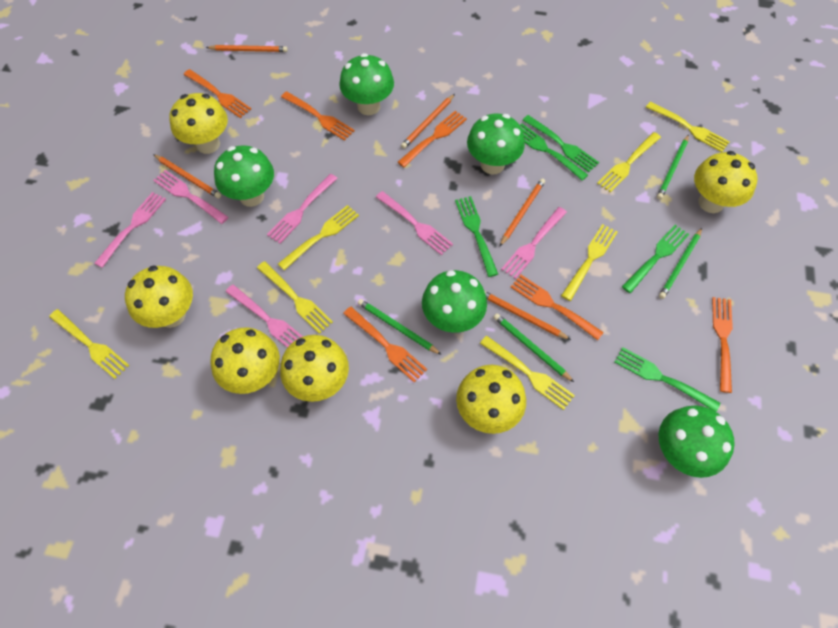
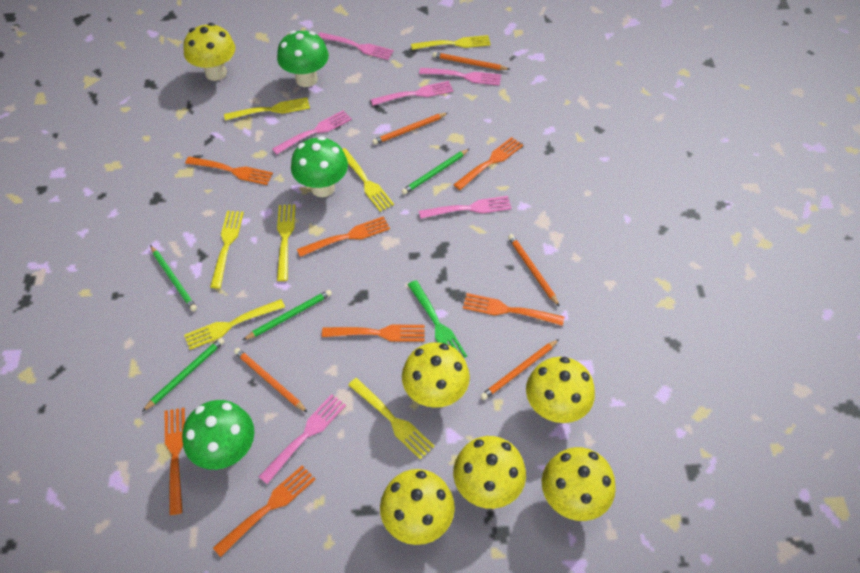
green fork: [455,196,498,277] [520,124,588,181] [523,115,599,172] [615,347,720,412] [622,225,689,293] = 5 -> [408,280,467,358] = 1
green mushroom: [214,145,274,207] [339,53,394,115] [422,270,487,333] [467,113,525,174] [659,405,735,478] = 5 -> [182,400,254,470] [277,30,329,87] [291,136,348,197] = 3
orange fork: [184,69,251,118] [281,91,355,141] [343,307,427,382] [398,111,467,167] [511,275,604,340] [712,297,733,393] = 6 -> [165,408,185,515] [185,157,273,185] [213,465,316,557] [297,216,390,257] [322,325,425,342] [453,137,523,190] [463,293,564,326] = 7

